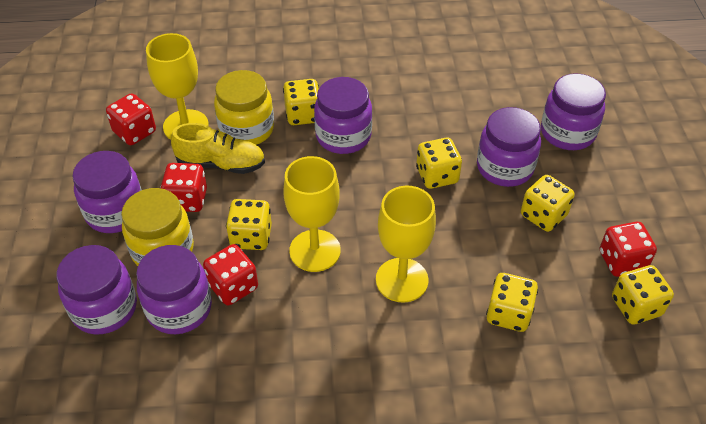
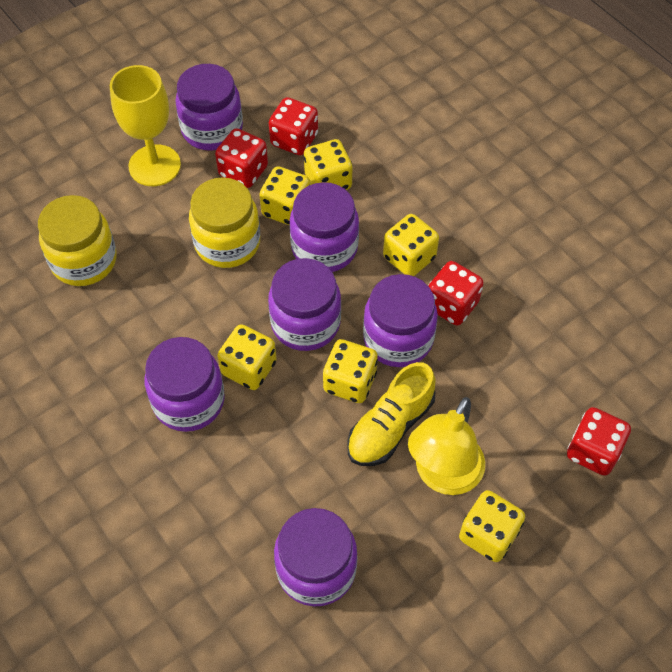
yellow goblet: [146,33,209,140] [283,156,341,272] [376,186,436,303] = 3 -> [110,65,181,186] = 1
yellow lamp: none = 0 -> [408,397,485,495] = 1

